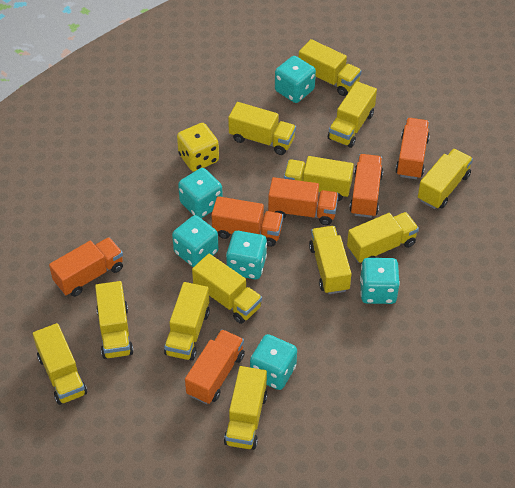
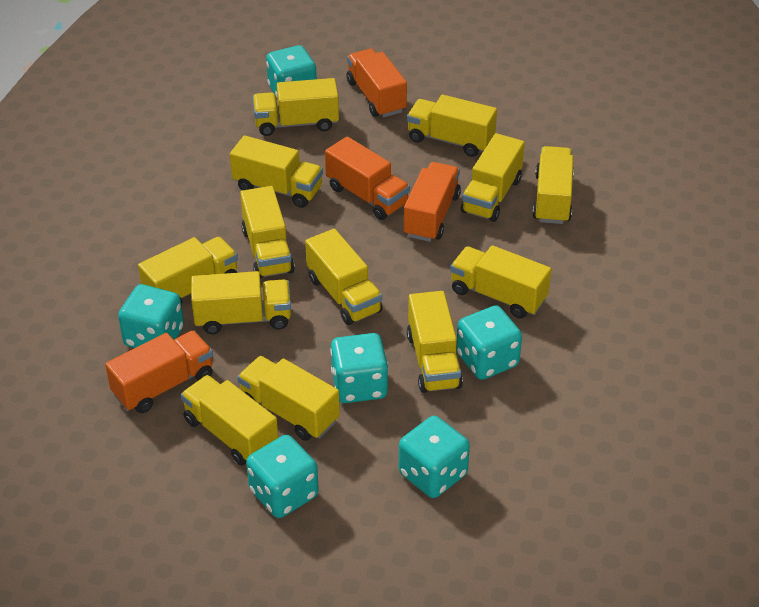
orange truck: [49,237,123,297] [185,329,245,404] [211,196,283,247] [268,177,338,225] [349,154,383,218] [395,118,430,179] = 6 -> [105,331,213,413] [325,136,410,220] [347,49,407,118] [404,162,461,242] = 4
yellow dice: [177,123,219,172] = 1 -> none = 0
yellow truck: [33,323,87,405] [95,281,134,359] [164,282,210,361] [192,254,262,324] [224,366,267,450] [228,102,296,155] [284,156,354,201] [299,39,362,96] [309,226,352,294] [328,81,377,148] [347,212,419,263] [418,149,473,209] = 12 -> [138,237,238,306] [181,375,278,466] [191,271,291,334] [230,135,323,208] [237,356,340,441] [240,186,295,279] [253,78,339,136] [305,229,383,325] [407,95,497,157] [407,291,463,393] [450,245,551,319] [461,133,525,222] [532,146,574,224] = 13

